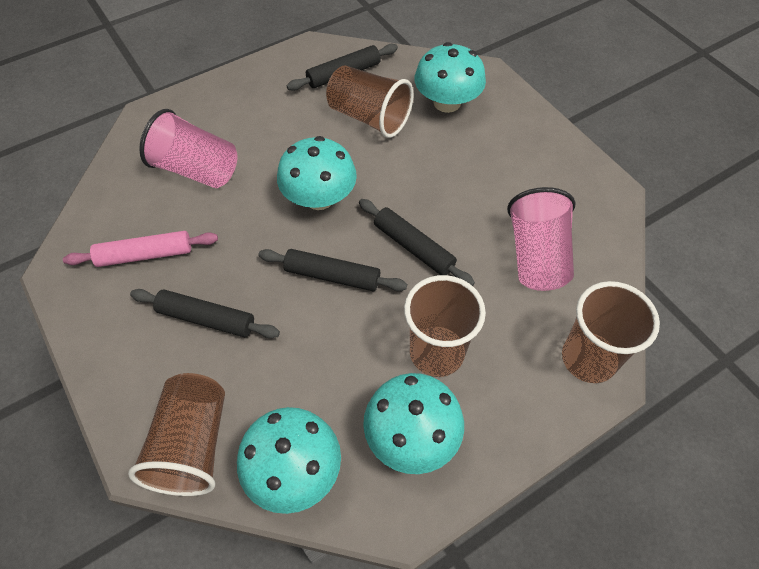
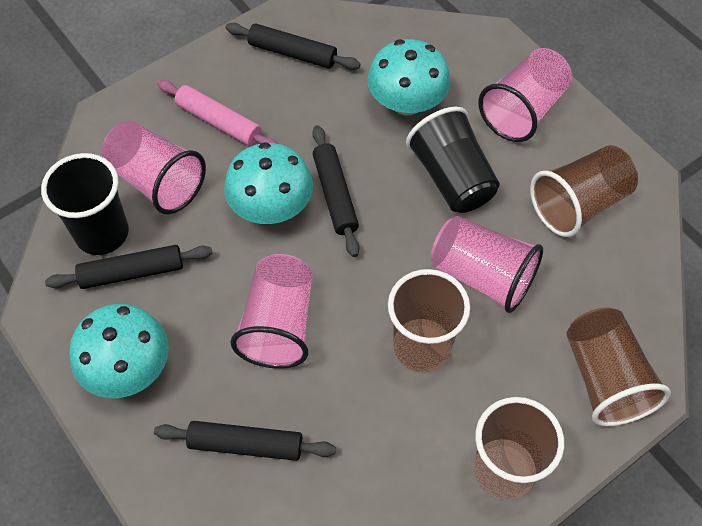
black cup: none = 0 -> [41,153,129,255] [406,107,499,213] = 2
pink cup: [139,109,238,188] [507,187,576,291] = 2 -> [101,121,206,214] [230,254,312,369] [431,216,543,313] [478,48,572,142] = 4
turquoise mushroom: [237,407,341,514] [277,136,357,210] [363,373,464,474] [414,42,486,113] = 4 -> [69,304,169,398] [224,142,313,224] [368,39,450,115] = 3

